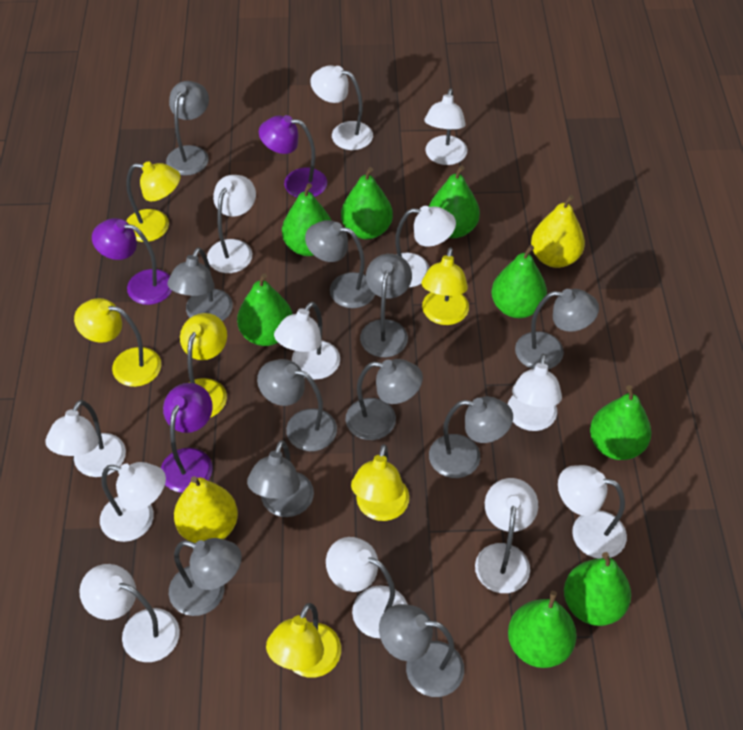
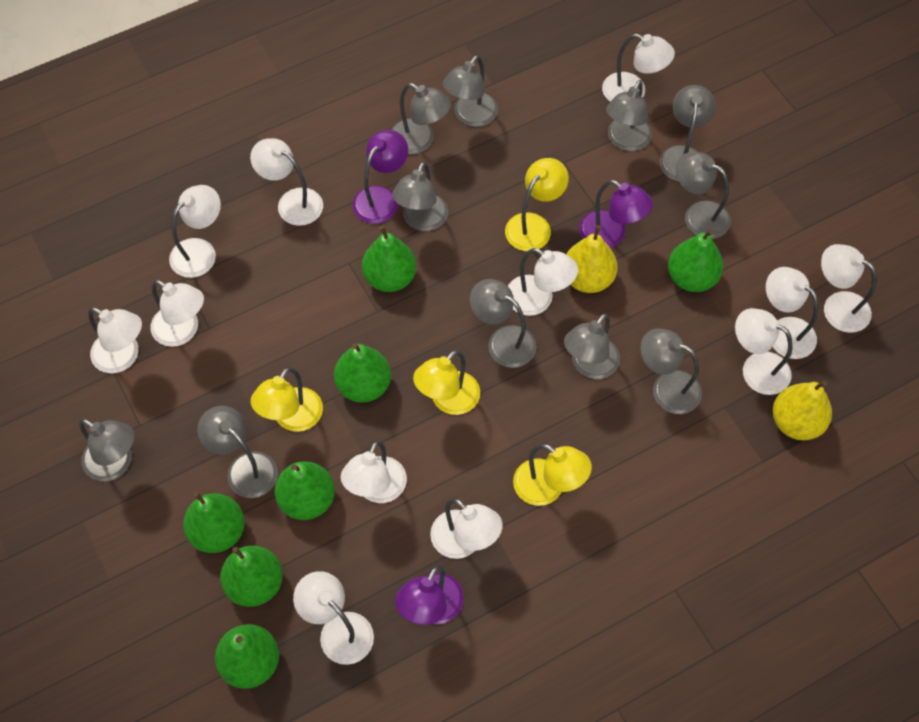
green pear: [237,273,293,346] [282,183,332,256] [341,167,393,239] [429,165,480,238] [492,245,547,318] [508,591,577,668] [564,552,631,626] [590,385,652,460] = 8 -> [183,492,245,553] [215,624,279,689] [220,545,283,607] [275,461,335,520] [334,343,391,403] [362,225,416,292] [668,230,723,292] = 7
yellow lamp: [74,298,161,387] [126,161,180,242] [180,313,227,418] [266,603,341,678] [351,444,409,521] [422,247,469,325] = 6 -> [251,367,323,432] [413,350,480,415] [505,158,569,251] [513,444,592,506] = 4

